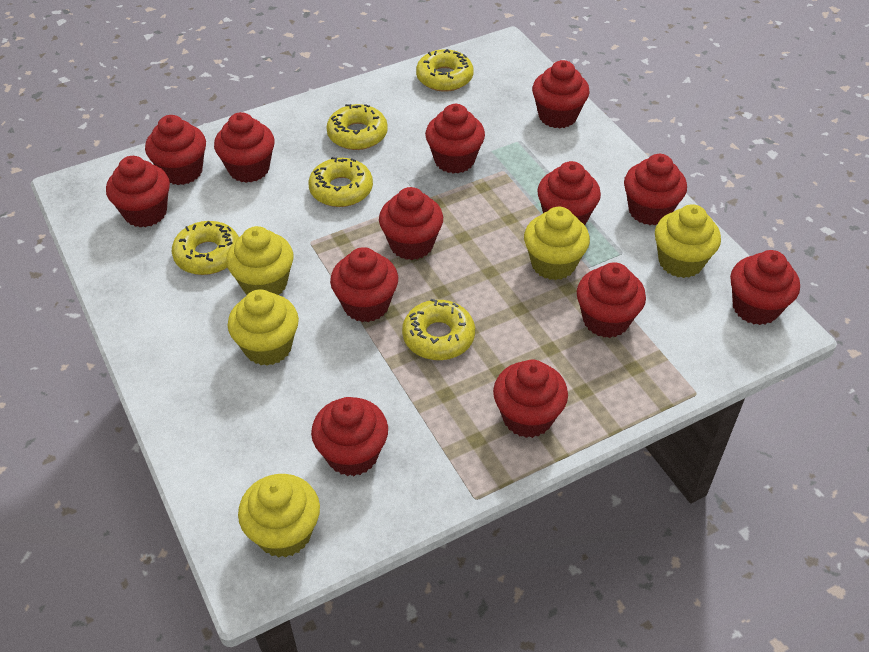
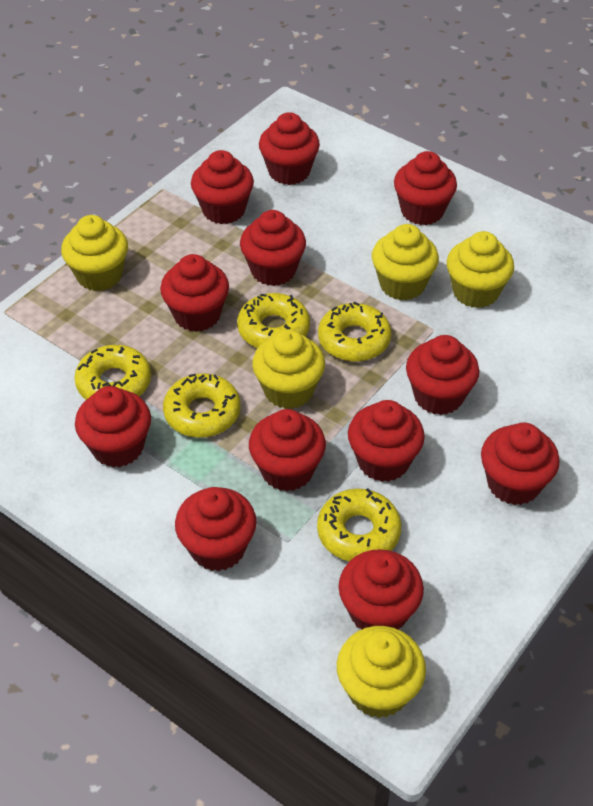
red cupcake: [106,156,170,227] [145,115,206,185] [214,112,275,183] [311,397,388,476] [330,247,398,322] [379,187,443,260] [425,104,485,173] [493,360,568,438] [532,60,589,129] [537,161,601,225] [577,262,646,338] [624,154,687,225] [730,250,800,325] = 13 -> [75,386,151,468] [160,254,229,332] [175,487,257,571] [191,150,254,224] [240,210,306,286] [249,409,326,491] [259,112,320,185] [338,549,424,630] [348,400,425,482] [394,151,457,225] [406,335,479,415] [481,423,560,505] = 12

